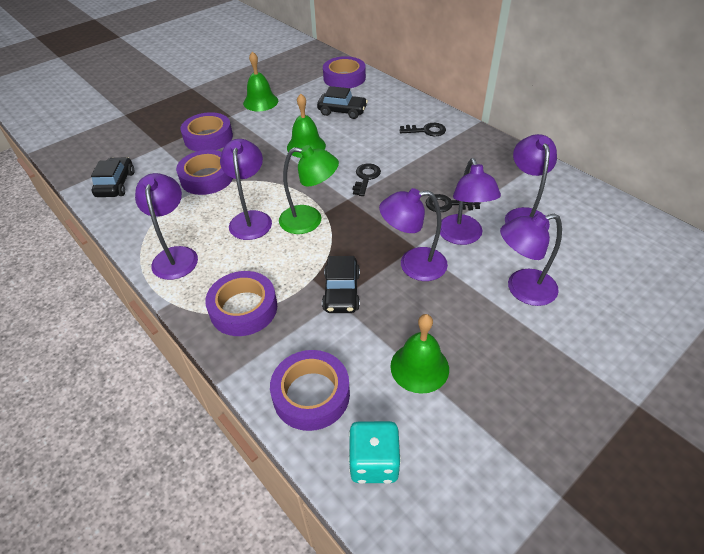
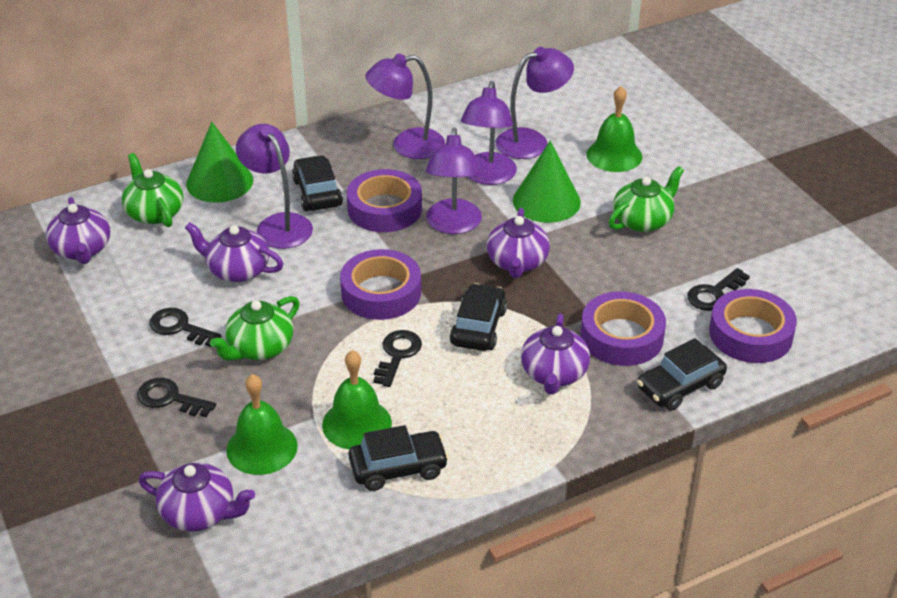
black car: [91,157,134,197] [317,86,368,119] [322,256,360,313] = 3 -> [292,155,343,211] [349,425,449,491] [450,283,507,351] [637,338,727,411] = 4
black key: [353,164,381,196] [399,123,446,136] [426,194,480,212] = 3 -> [137,378,216,417] [149,308,222,347] [373,330,422,387] [687,268,750,311] = 4
green cone: none = 0 -> [186,122,253,203] [513,141,581,223] = 2
green lamp: [279,145,339,234] = 1 -> none = 0
green teapot: none = 0 -> [122,153,183,227] [210,296,300,361] [609,166,684,232] = 3
purple lamp: [135,173,198,280] [220,139,272,240] [379,188,448,281] [440,158,501,245] [500,213,562,306] [505,134,557,230] = 6 -> [236,124,313,249] [365,54,445,159] [426,128,482,234] [461,81,517,185] [495,47,574,159] = 5
purple tape: [176,150,233,195] [180,112,233,151] [205,271,277,336] [270,350,350,431] [323,56,366,88] = 5 -> [340,249,421,320] [347,169,422,232] [581,291,666,366] [709,289,797,363] = 4
purple teapot: none = 0 -> [46,197,110,264] [138,463,255,532] [185,222,283,282] [487,208,550,278] [521,313,590,395] = 5
turquoise dice: [348,421,401,484] = 1 -> none = 0

